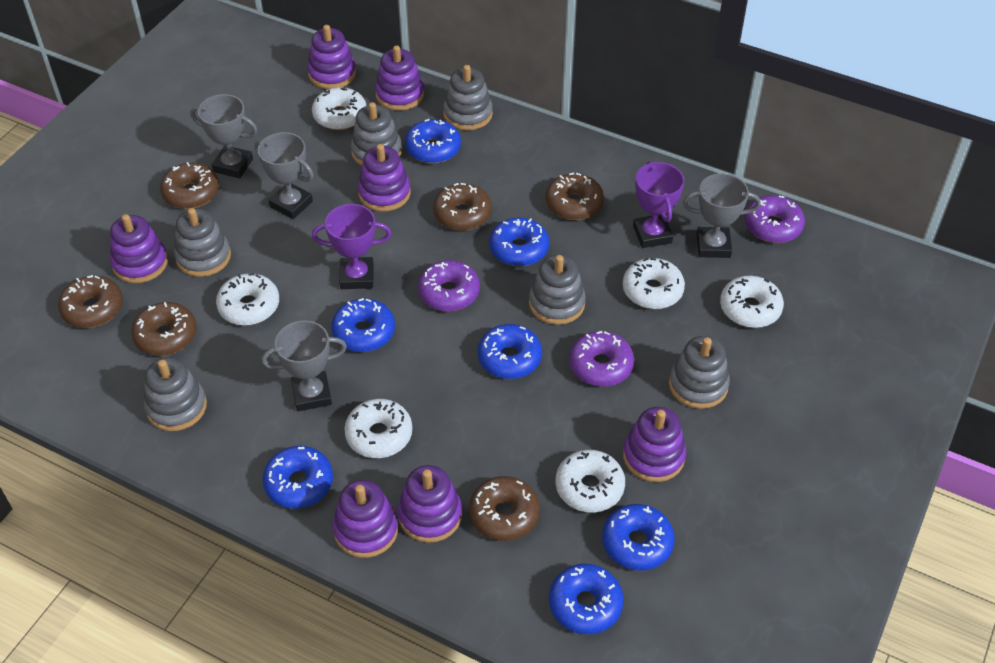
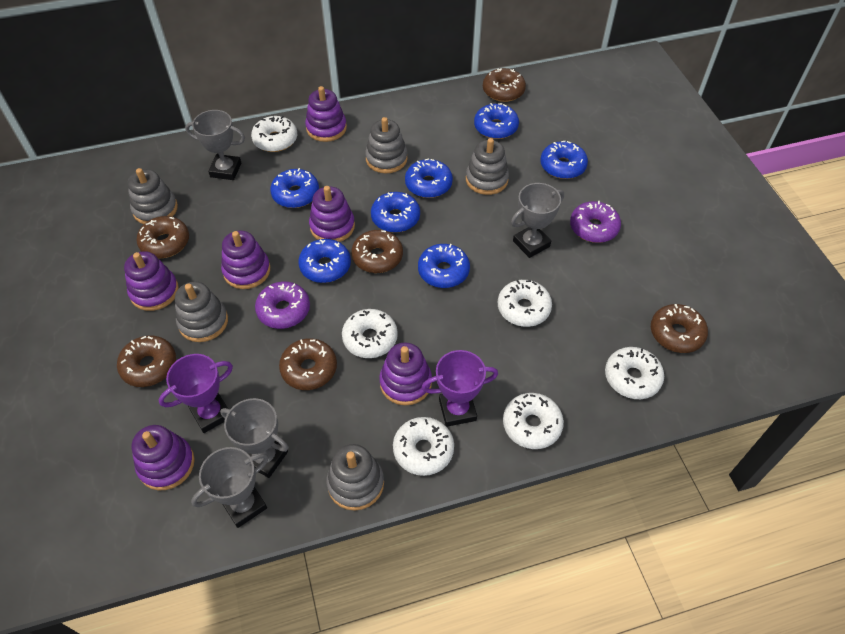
grey stacking toy: [144,358,207,431] [174,208,231,277] [351,102,402,166] [443,65,493,130] [529,255,586,325] [669,336,730,409] = 6 -> [128,168,178,224] [175,282,228,342] [326,444,384,510] [365,117,408,173] [466,138,509,195] = 5
purple donut: [418,260,480,311] [569,331,635,387] [745,195,805,243] = 3 -> [255,282,310,329] [570,201,621,243] = 2
purple stacking toy: [110,214,168,283] [307,25,356,89] [333,480,398,558] [358,144,411,212] [375,45,424,111] [397,465,462,543] [623,407,686,482] = 7 -> [124,251,179,311] [131,425,195,490] [221,231,270,289] [305,86,347,142] [309,186,355,242] [379,343,432,406] = 6

